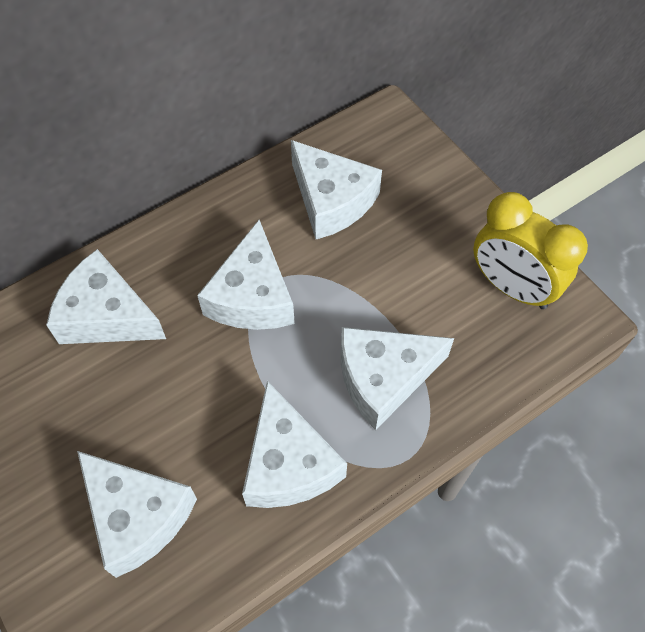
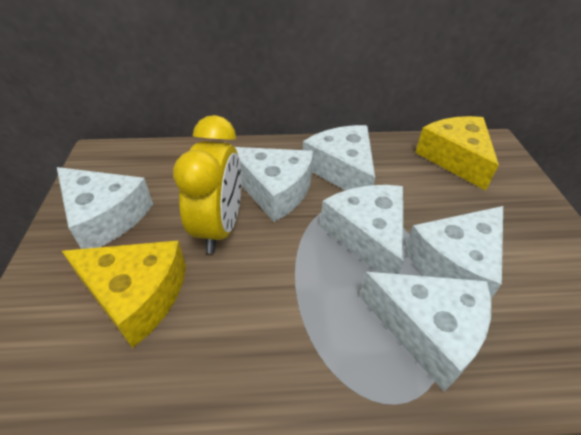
yellow cheese: none = 0 -> [62,241,186,348] [415,116,499,191] = 2

